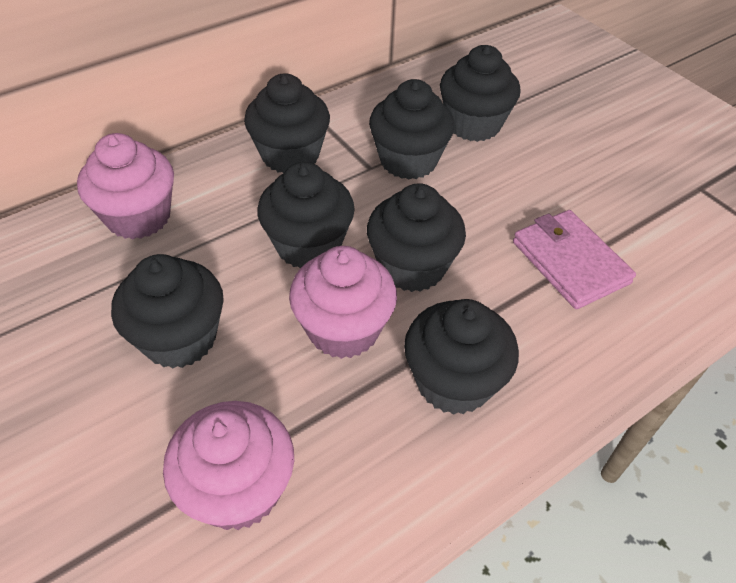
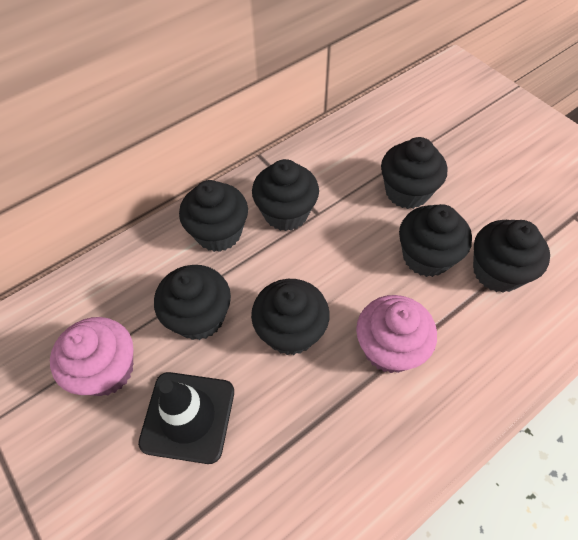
black traffic cone: none = 0 -> [138,372,234,464] = 1
pink cupcake: [77,133,174,240] [163,401,294,530] [289,246,397,359] = 3 -> [50,317,133,396] [356,295,437,373] = 2
pink wallet: [513,210,636,309] = 1 -> none = 0

